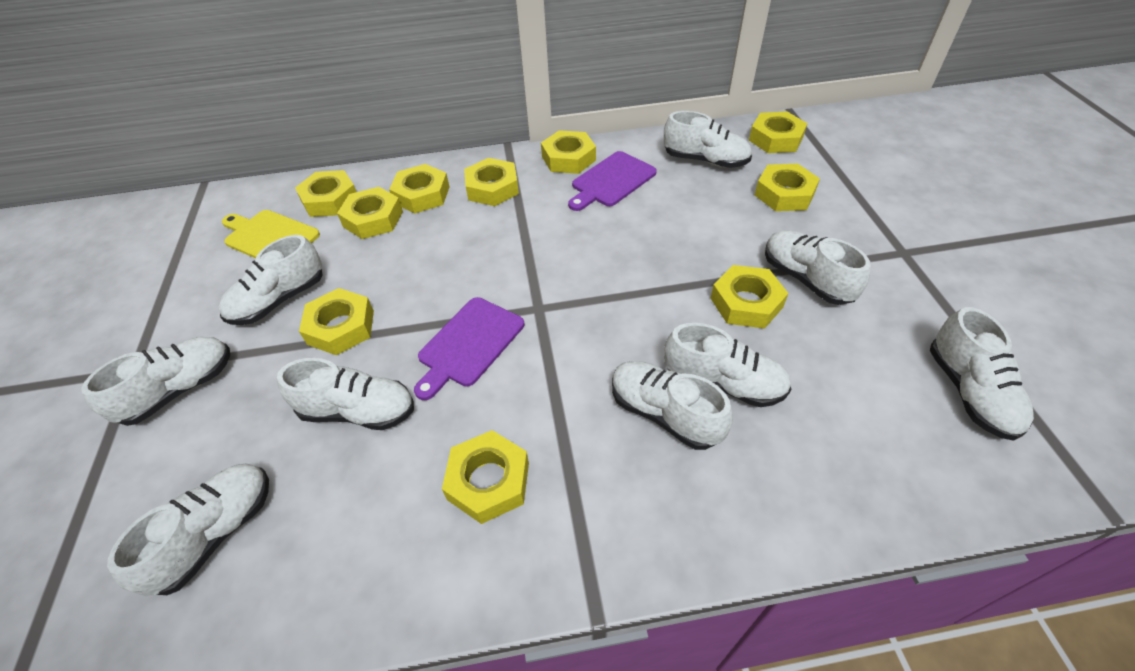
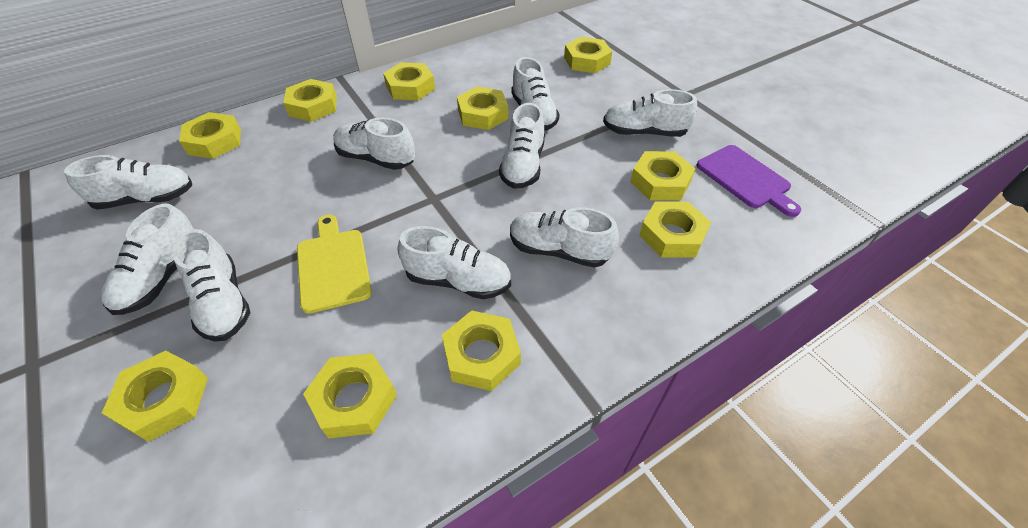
purple cutting board: [414,297,525,400] [568,151,657,211] = 2 -> [696,145,801,217] = 1

